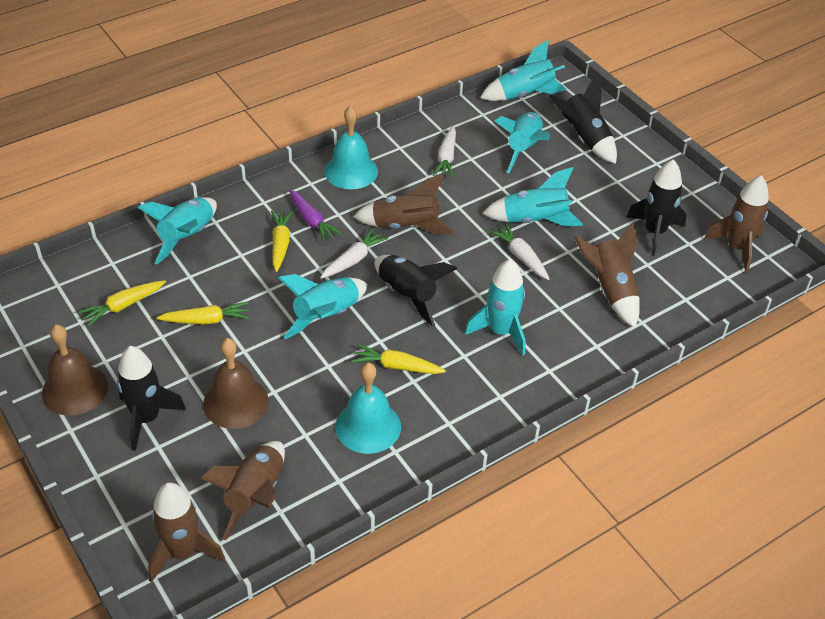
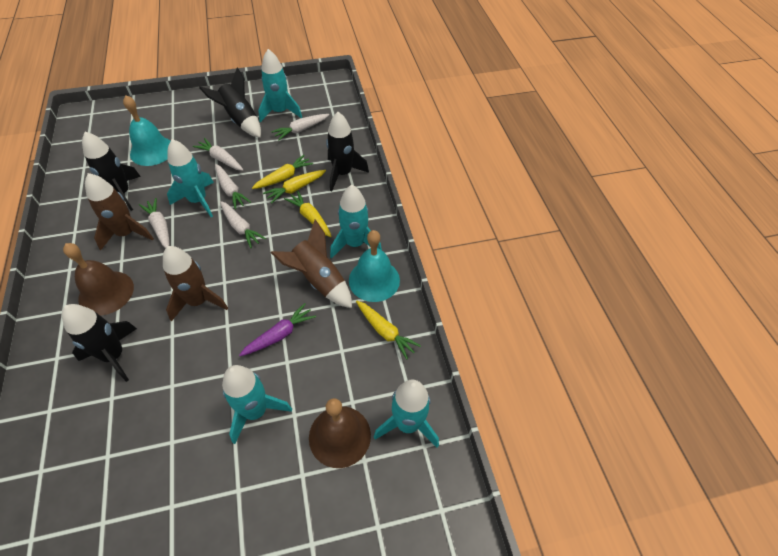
brown rocket: [148,482,225,583] [200,441,285,540] [353,174,453,234] [575,223,640,328] [704,175,769,273] = 5 -> [85,173,154,251] [163,246,228,321] [271,219,352,308] = 3
turquoise rocket: [137,197,217,264] [278,274,367,339] [465,258,526,355] [480,40,567,101] [482,167,583,226] [495,112,550,173] = 6 -> [167,139,214,217] [222,365,292,444] [258,49,302,122] [330,185,382,259] [374,380,439,448] = 5
white carrot: [320,228,389,279] [433,126,456,178] [489,223,549,280] = 3 -> [139,198,169,248] [193,138,243,171] [215,164,251,209] [220,201,266,248] [271,114,329,141] = 5

